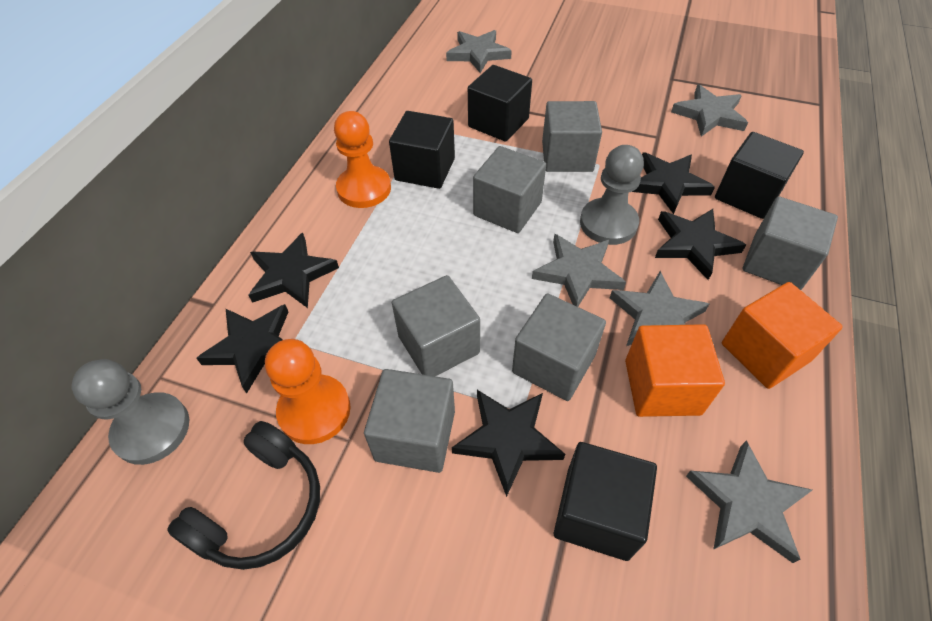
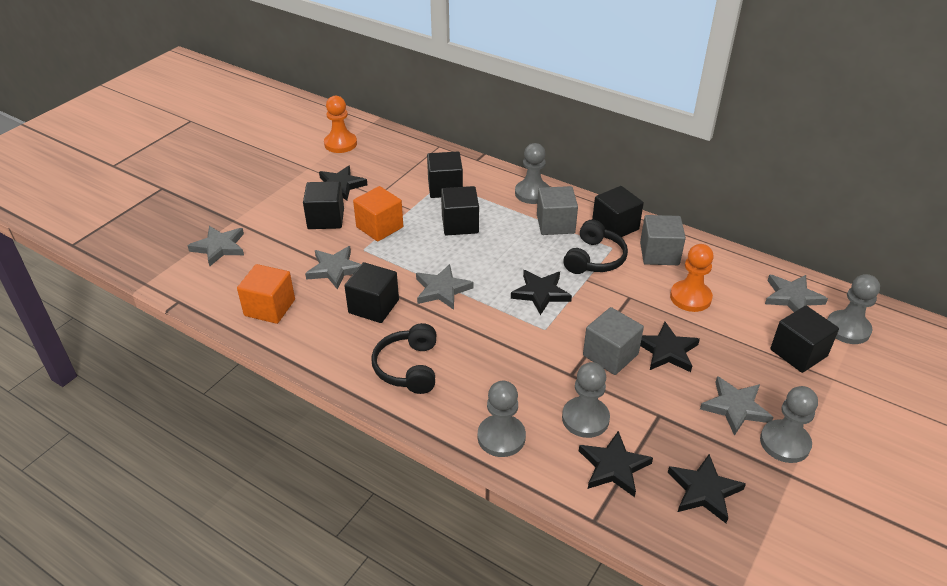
black cube: [389,111,455,189] [468,65,532,142] [554,442,657,561] [715,132,804,219] = 4 -> [303,181,344,229] [345,262,399,323] [427,152,463,198] [441,186,479,236] [592,186,644,237] [770,306,839,373] = 6
black headphones: [167,421,320,570] = 1 -> [371,323,437,394] [563,219,628,274] = 2
grey cube: [364,369,455,473] [392,275,480,376] [473,146,546,233] [512,293,606,401] [542,101,602,172] [743,196,838,290] = 6 -> [537,186,578,235] [583,307,644,375] [640,215,686,265] = 3
grey pawn: [71,359,189,465] [580,145,644,245] = 2 -> [478,381,526,457] [515,143,549,204] [562,362,610,438] [760,386,818,463] [827,274,880,344] = 5

